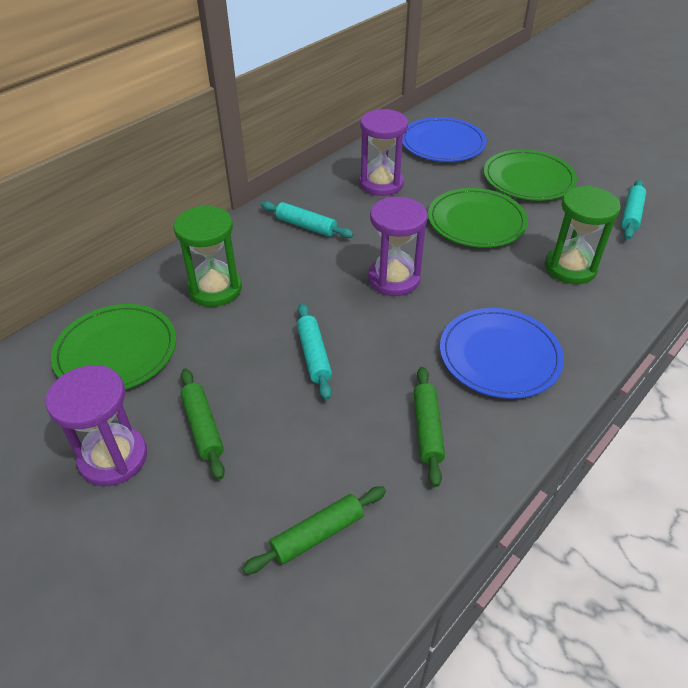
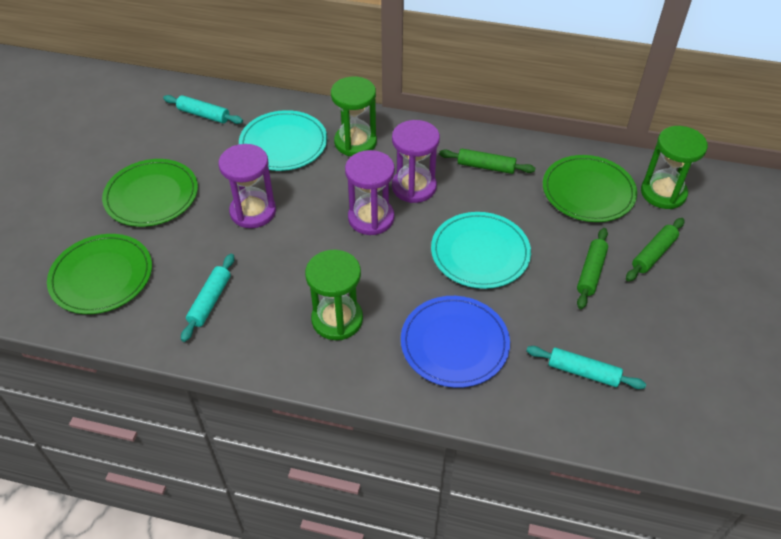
blue plate: [402,117,487,162] [440,308,564,399] = 2 -> [401,296,510,388] = 1
green hourglass: [174,206,242,307] [545,186,621,284] = 2 -> [305,250,363,340] [331,77,377,156] [641,126,708,209] = 3
turquoise plate: none = 0 -> [239,110,327,171] [431,212,531,289] = 2

